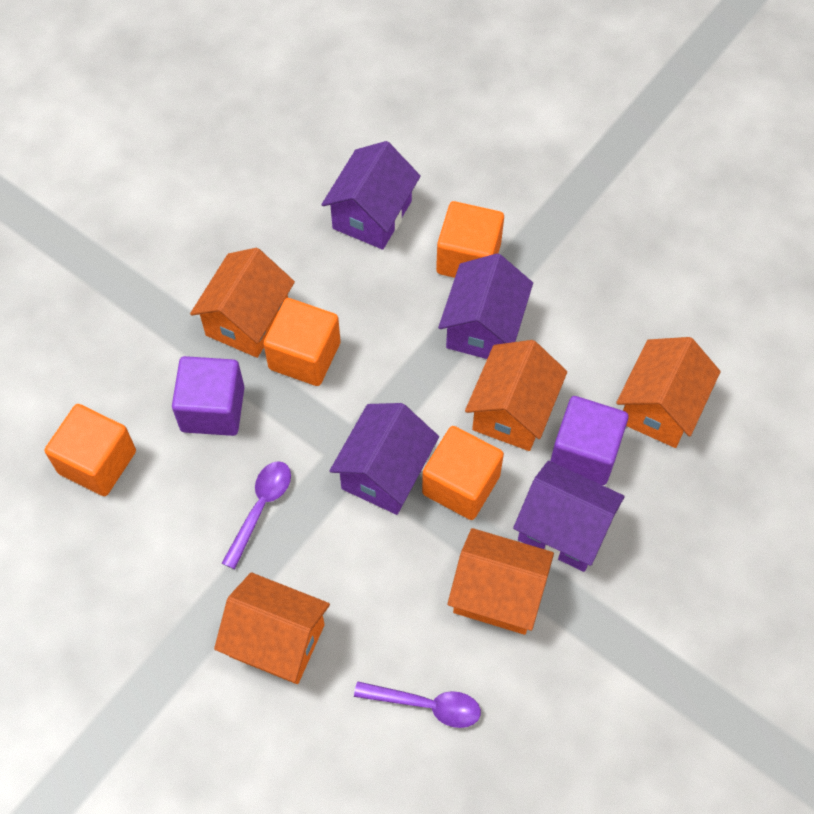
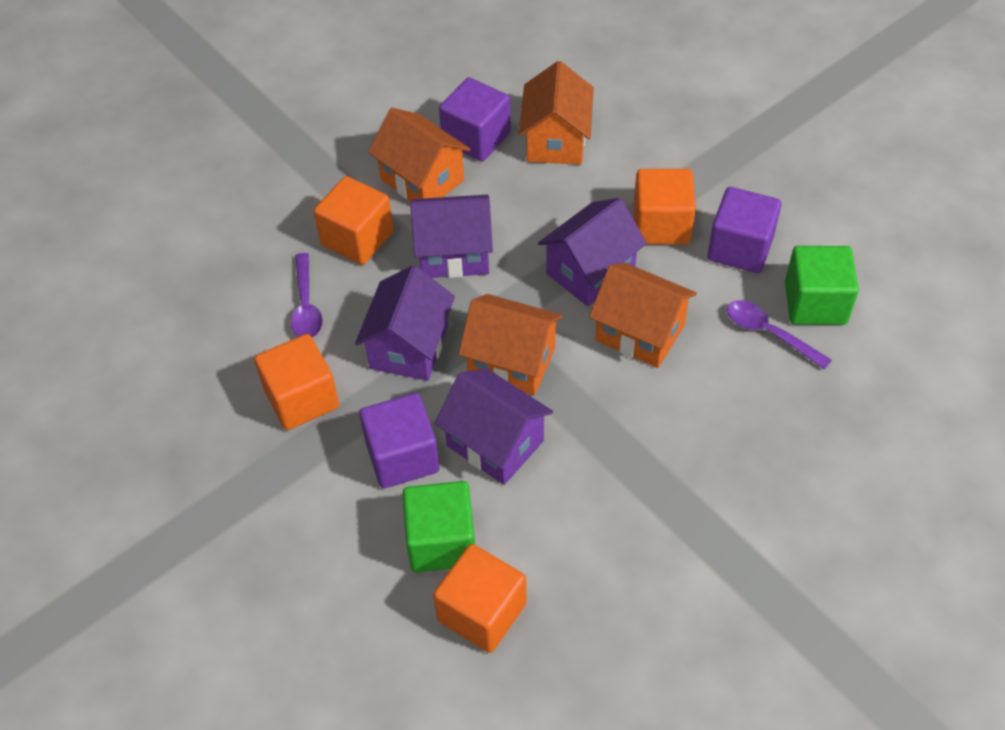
green cube: none = 0 -> [402,481,475,573] [785,246,859,325] = 2
orange house: [190,248,295,358] [214,572,330,684] [447,528,554,635] [465,340,567,451] [616,337,721,448] = 5 -> [368,108,470,202] [458,294,563,396] [519,61,594,165] [589,263,697,368] = 4
purple cube: [172,356,245,436] [550,396,629,485] = 2 -> [359,393,440,488] [439,77,511,162] [707,187,782,273] = 3

